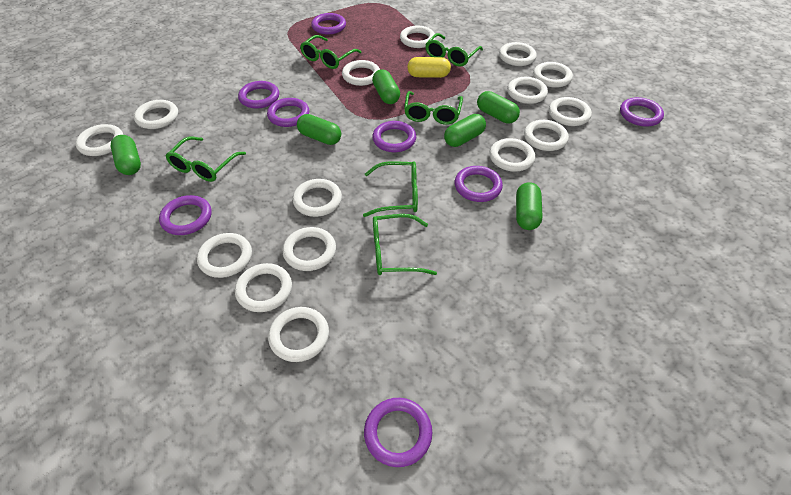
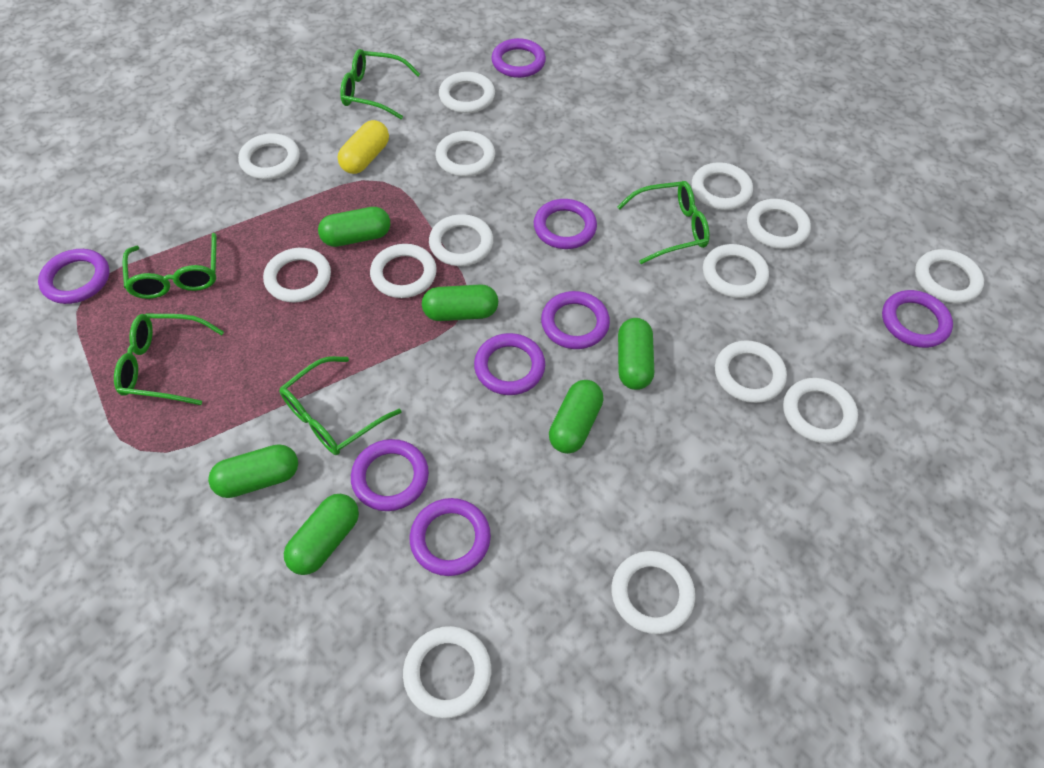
green glasses: [166,136,246,182] [300,35,362,69] [363,161,418,217] [373,214,437,275] [404,91,463,125] [425,33,483,67] = 6 -> [114,313,224,405] [122,233,217,299] [279,356,401,455] [340,49,420,119] [617,181,710,264] = 5
white ring: [76,124,123,156] [134,100,178,129] [197,233,252,278] [235,263,292,312] [268,307,329,362] [282,227,336,271] [292,179,342,217] [342,60,380,86] [400,26,436,48] [490,138,535,172] [499,42,537,66] [507,77,548,104] [524,120,569,151] [533,62,573,88] [549,97,592,126] = 15 -> [238,133,300,179] [263,248,331,302] [370,244,437,298] [403,626,491,718] [429,214,493,266] [436,131,495,177] [439,72,495,113] [612,551,695,634] [692,162,753,210] [703,244,769,298] [715,340,787,403] [747,199,811,249] [783,378,858,444] [915,249,984,303] = 14

